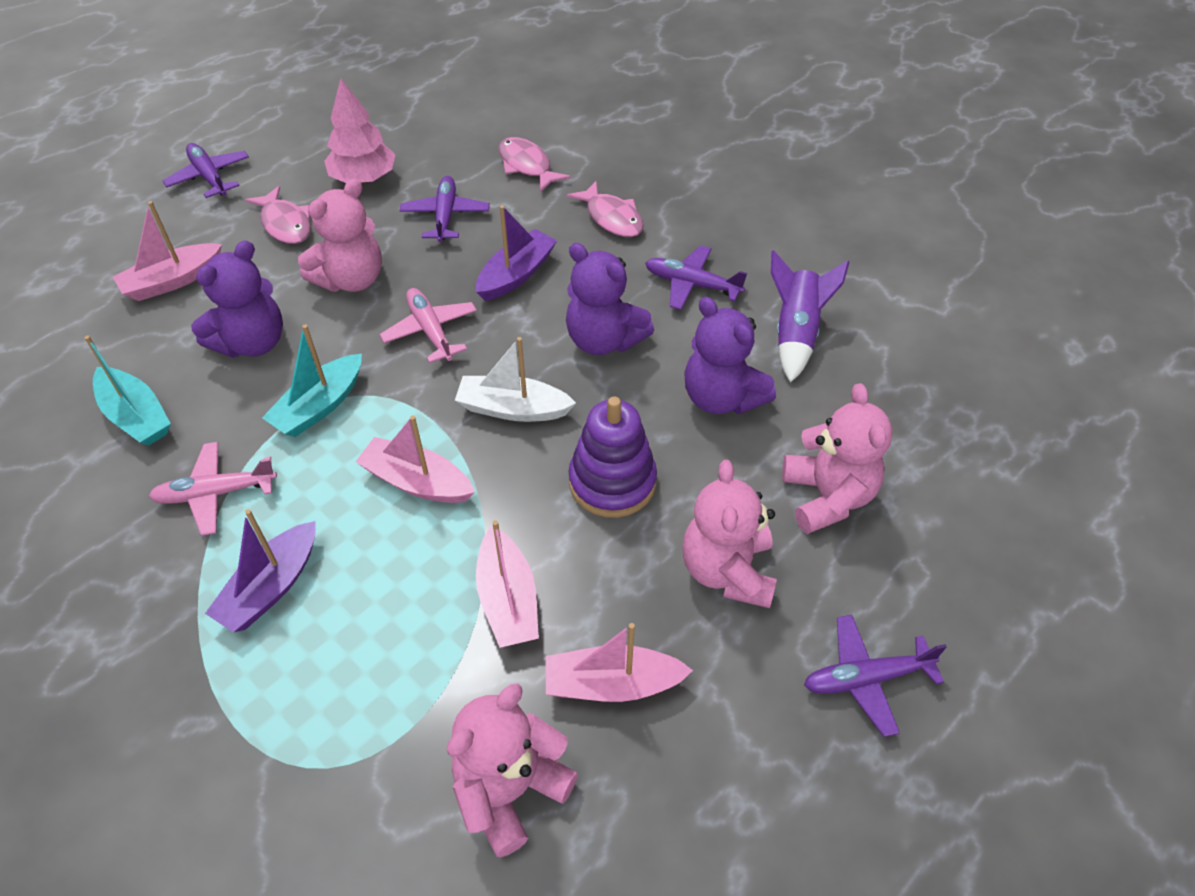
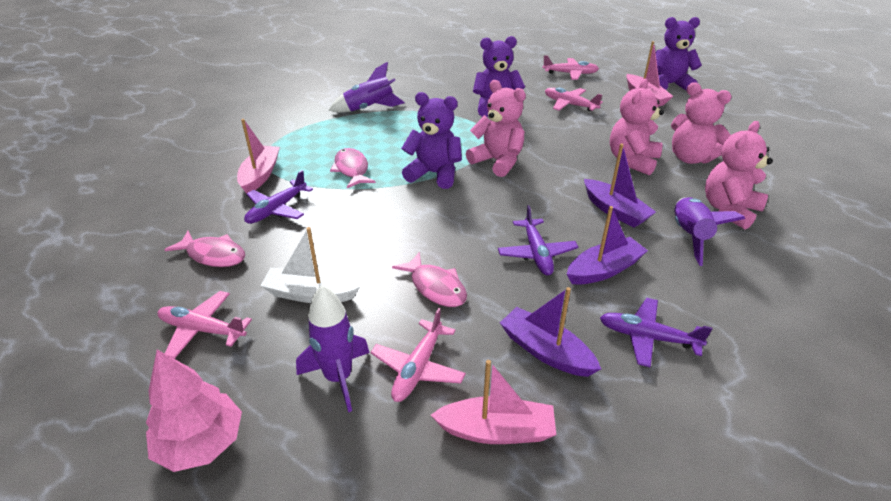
pink boat: [113,201,222,301] [356,416,475,503] [476,520,539,648] [546,623,693,702] = 4 -> [237,119,280,194] [431,360,556,444] [626,41,673,107] = 3
pink plane: [149,442,277,536] [379,288,477,363] = 2 -> [157,291,252,359] [370,308,466,402] [542,56,599,80] [545,87,603,112] = 4
purple boat: [205,509,316,632] [476,205,557,301] = 2 -> [500,287,601,377] [567,206,648,285] [584,143,656,227] = 3
purple plane: [163,143,249,198] [400,176,490,242] [645,245,747,310] [804,615,947,737] = 4 -> [244,170,313,224] [498,205,578,275] [600,298,712,367] = 3
purple rocket: [771,250,849,383] = 1 -> [296,285,370,412] [328,62,405,113] [674,197,745,266] = 3
purple stacking toy: [569,396,657,518] = 1 -> none = 0
turquoise boat: [84,335,171,446] [262,324,362,437] = 2 -> none = 0

